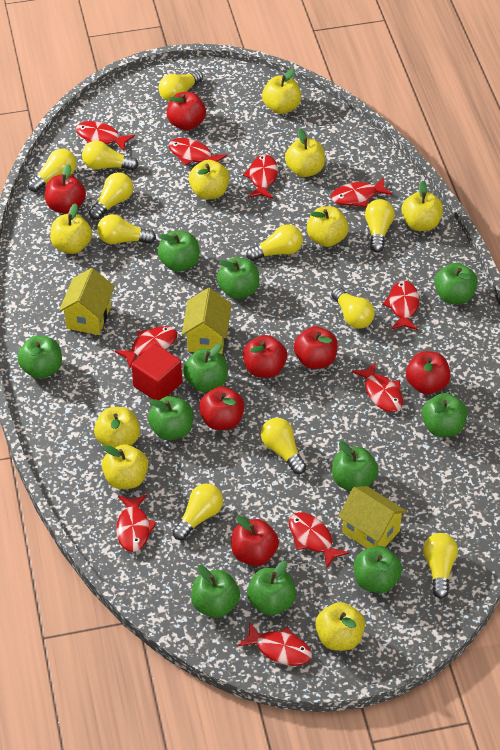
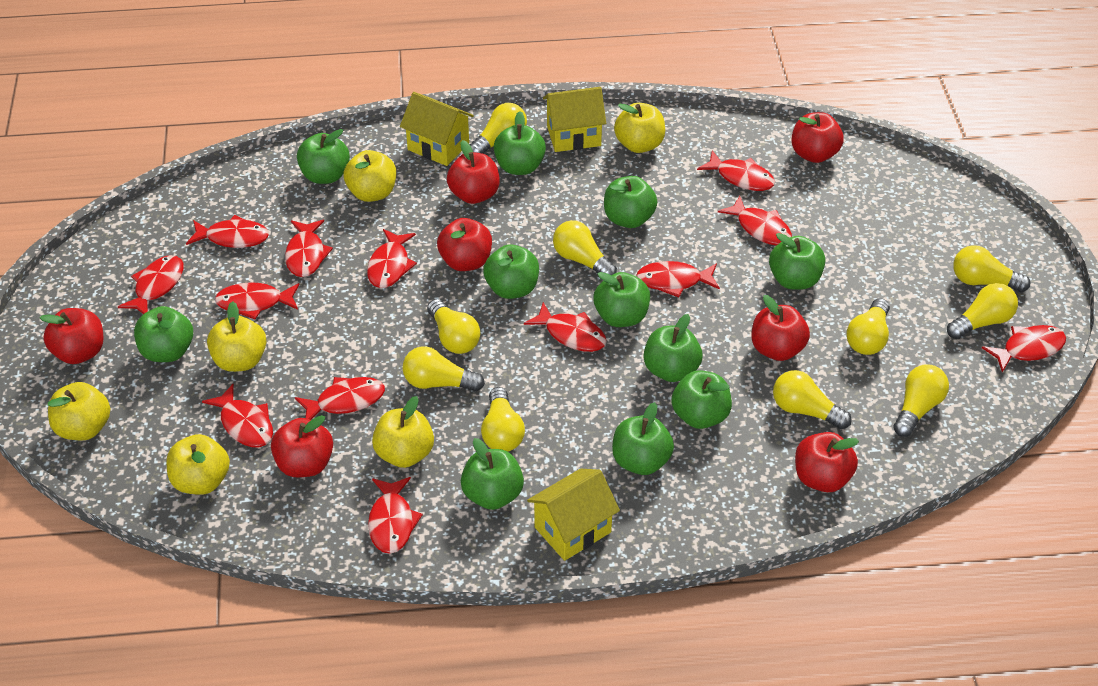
red cube: [132,344,182,400] = 1 -> none = 0
red fish: [76,121,135,151] [114,326,177,368] [116,494,157,552] [168,138,227,165] [237,622,312,666] [243,155,278,199] [289,512,349,569] [331,178,393,207] [352,361,403,412] [382,281,419,330] = 10 -> [118,255,184,314] [186,215,269,248] [202,384,273,447] [215,283,299,319] [285,220,333,277] [295,377,385,420] [367,229,417,288] [368,477,423,554] [524,302,607,352] [636,261,720,297] [697,150,775,191] [718,196,792,246] [982,325,1066,372] = 13
yellow apple: [50,203,92,254] [94,407,140,448] [102,444,148,489] [189,160,230,199] [262,68,301,114] [285,128,325,177] [307,206,349,247] [315,602,365,651] [401,181,443,231] = 9 -> [48,382,110,440] [166,434,230,495] [207,301,267,372] [343,150,396,202] [372,396,434,468] [614,103,665,153] = 6
yellow light bulb: [28,149,76,192] [82,141,139,171] [89,172,133,220] [97,214,156,244] [159,70,203,101] [172,484,223,540] [246,224,303,261] [261,418,306,474] [331,287,375,329] [365,199,395,252] [423,533,458,599] = 11 -> [402,346,485,392] [427,299,480,354] [469,103,527,154] [481,387,525,452] [553,220,617,275] [773,370,852,429] [846,298,890,355] [893,364,949,437] [947,283,1018,339] [953,245,1030,292] = 10

